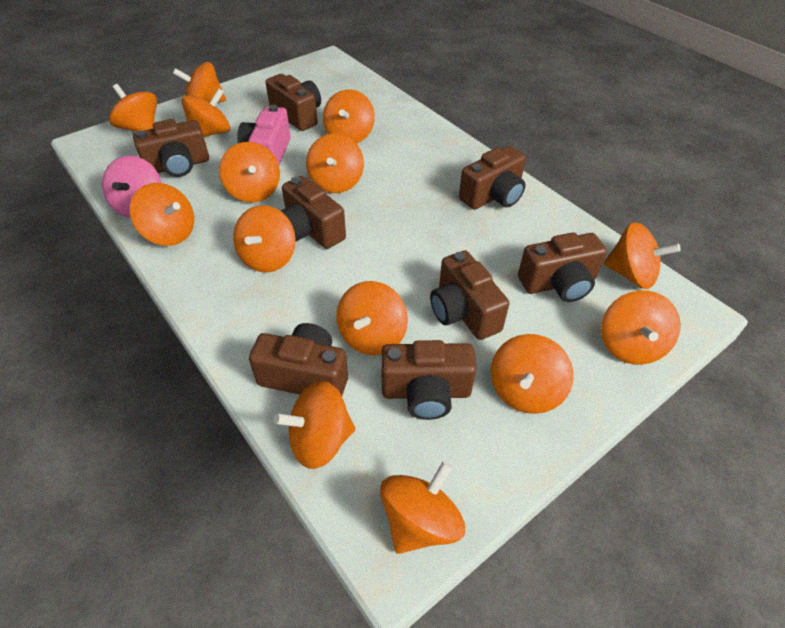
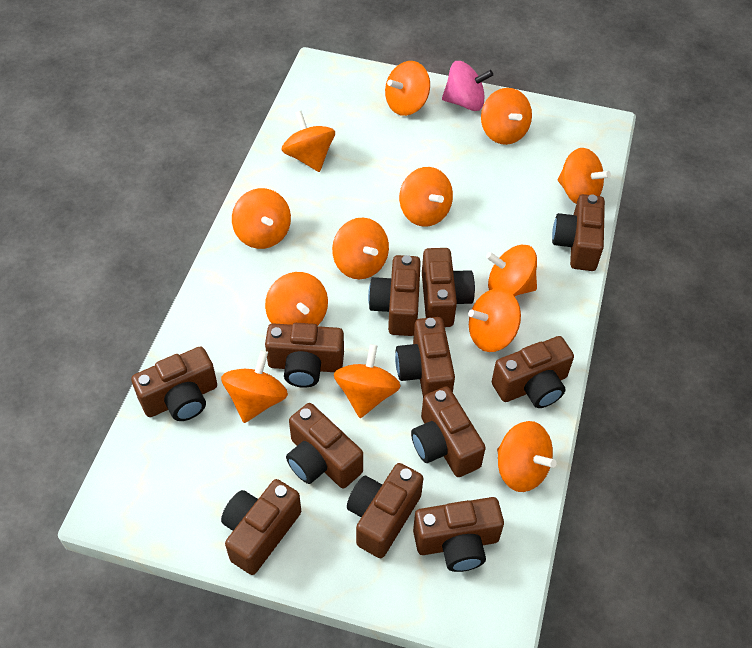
brown camera: [133,119,209,177] [249,323,348,395] [266,74,321,131] [281,176,346,249] [381,340,477,420] [430,250,509,340] [459,146,526,210] [518,232,607,302] = 8 -> [131,346,217,421] [221,479,301,575] [265,323,344,388] [286,403,363,488] [347,463,423,558] [368,255,421,336] [395,317,455,397] [411,386,486,477] [413,497,504,572] [422,248,475,327] [492,336,574,408] [552,194,605,271] = 12
orange spinning top: [109,84,157,132] [130,183,194,246] [173,62,226,103] [182,88,230,137] [219,142,280,203] [233,205,296,272] [274,381,355,469] [306,133,364,193] [323,90,375,144] [336,281,408,355] [380,461,465,554] [491,334,574,414] [601,290,681,365] [603,222,681,289] = 14 -> [221,350,288,423] [232,188,291,249] [265,272,328,326] [281,111,335,172] [332,218,389,279] [334,344,401,418] [385,61,430,116] [399,167,453,227] [468,288,521,352] [481,88,532,145] [486,245,537,297] [497,421,557,492] [558,148,611,204] = 13
pink camera: [237,105,291,165] = 1 -> none = 0

